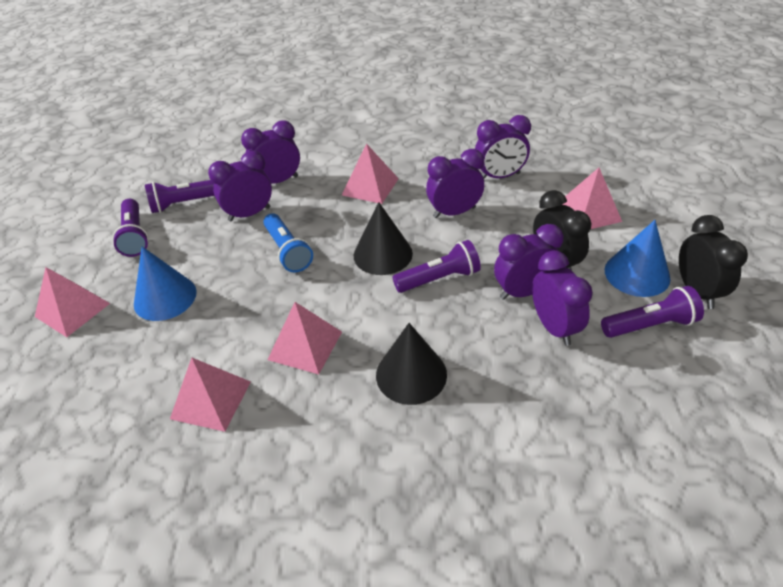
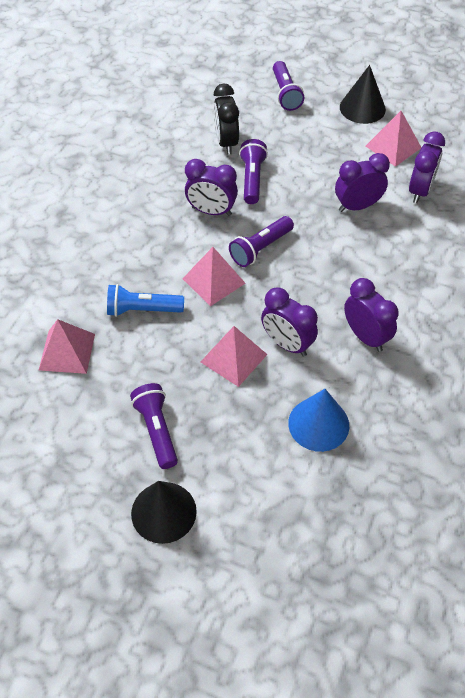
black clock: [533,190,591,270] [679,215,748,309] = 2 -> [213,84,239,155] = 1
blue cone: [134,247,197,321] [605,220,671,297] = 2 -> [288,389,349,452] = 1
pink pyramid: [35,267,110,337] [170,358,251,432] [268,302,342,374] [342,143,399,204] [562,168,622,229] = 5 -> [39,319,95,374] [183,247,246,306] [201,326,268,387] [366,111,422,167] = 4
purple clock: [208,151,272,221] [241,120,300,183] [426,149,484,218] [475,115,531,178] [494,224,564,300] [532,250,593,346] = 6 -> [185,159,238,216] [261,287,318,357] [335,153,390,212] [344,278,399,352] [409,131,445,203] = 5

